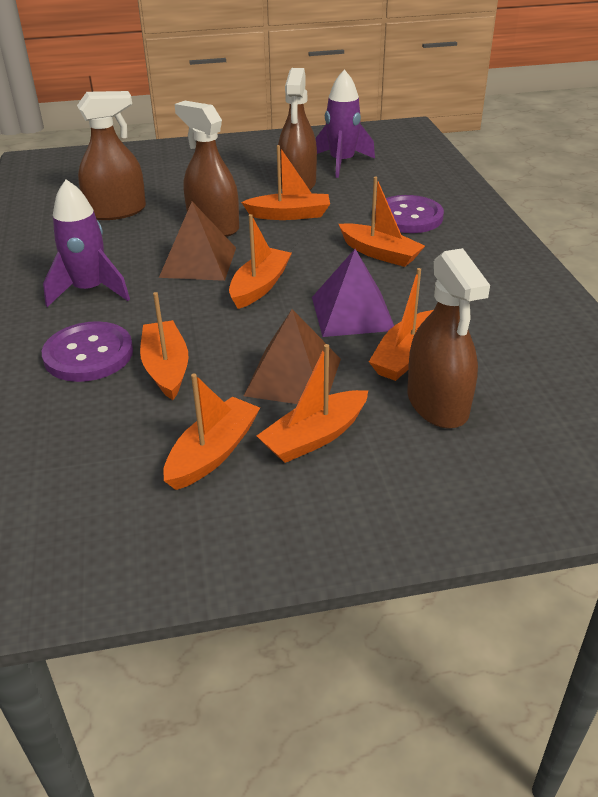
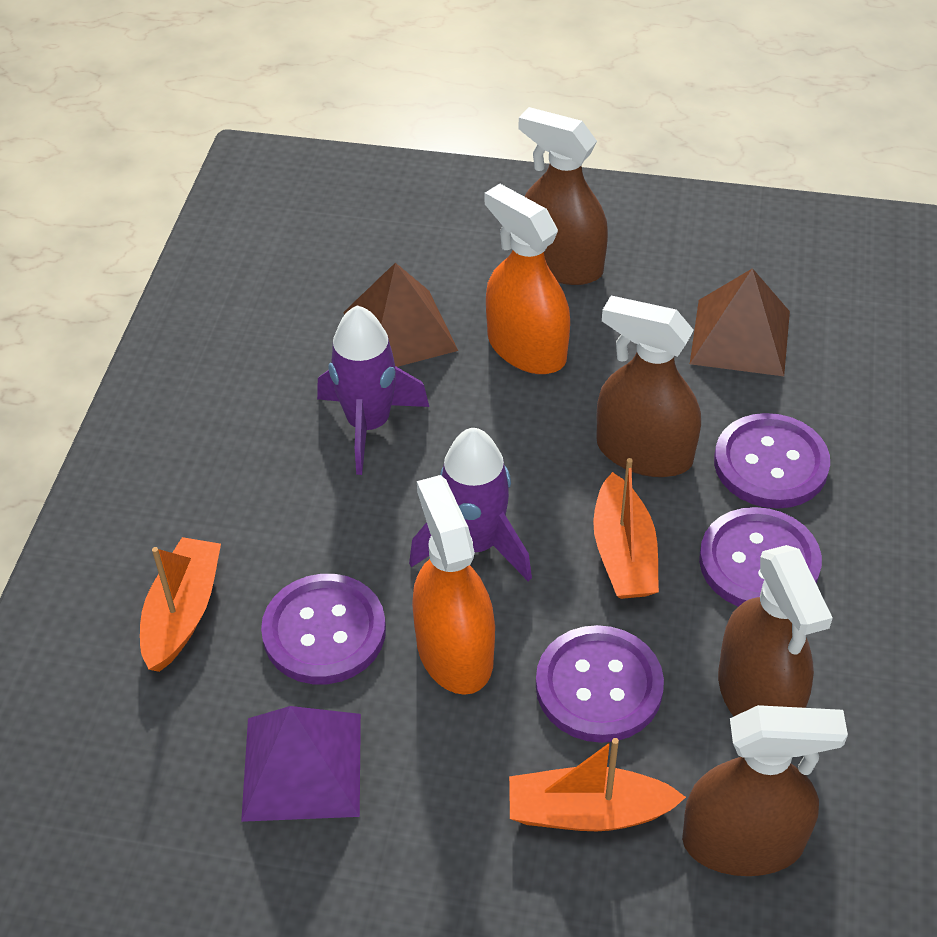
orange boat: [140,292,188,400] [163,374,260,490] [229,214,292,309] [241,145,330,220] [257,344,368,463] [339,177,425,267] [369,268,433,381] = 7 -> [140,537,221,672] [509,738,686,831] [593,458,659,599] = 3
orange spray bottle: none = 0 -> [412,475,495,695] [485,184,570,374] = 2
purple button: [42,321,133,382] [375,195,444,233] = 2 -> [261,574,386,684] [536,625,664,743] [699,507,822,607] [714,413,830,509] = 4

